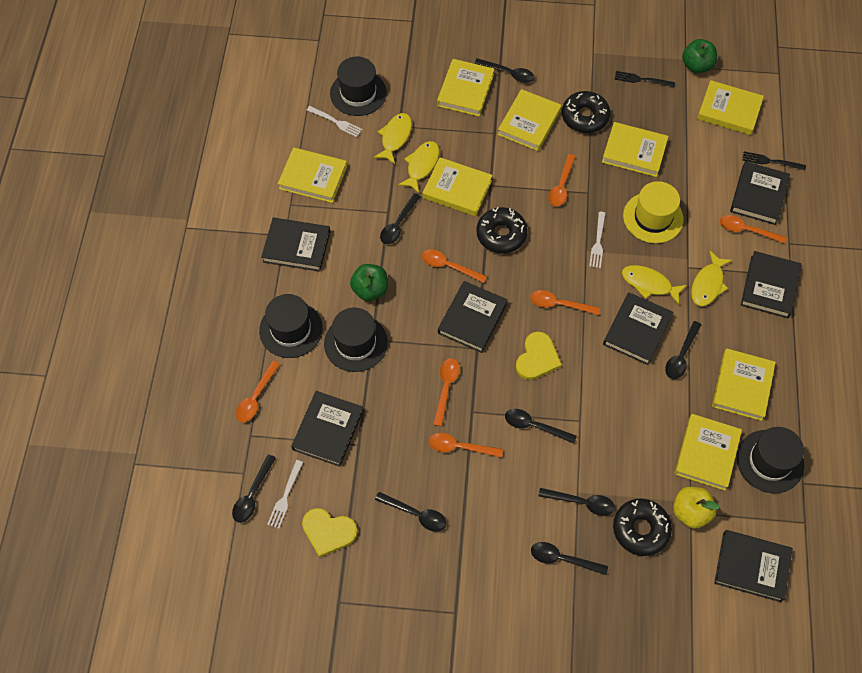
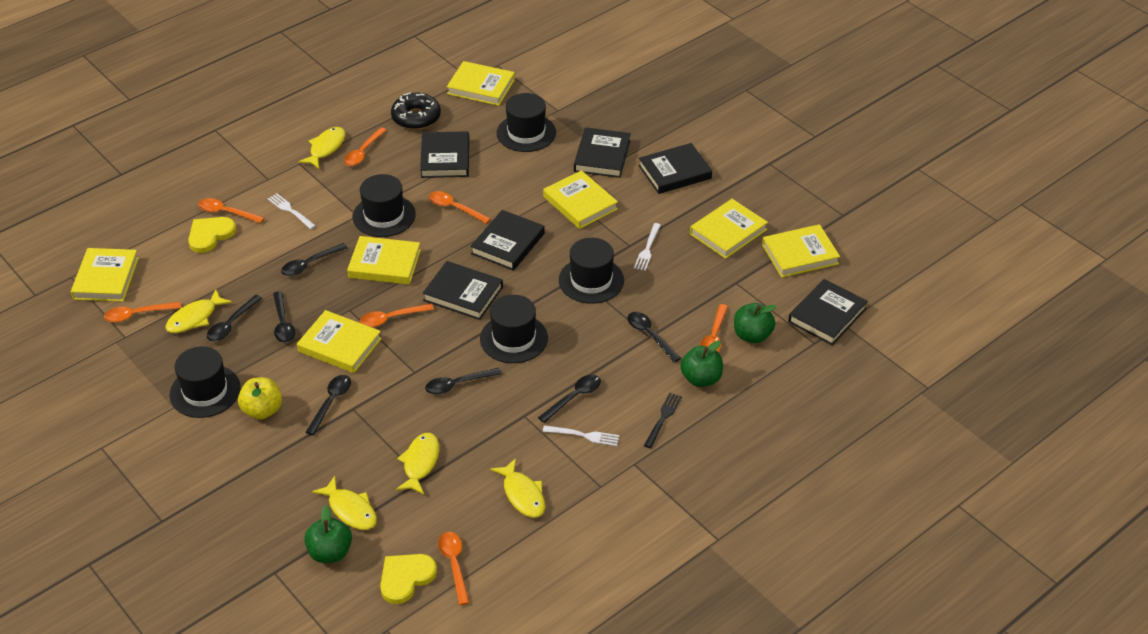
black book: [261,218,330,272] [291,391,363,467] [438,281,508,353] [603,292,673,365] [714,530,793,602] [730,161,790,225] [741,251,801,318] = 7 -> [420,131,469,178] [423,261,503,320] [470,210,545,271] [574,127,631,178] [638,143,712,194] [788,279,868,345] = 6
black donut: [476,207,528,253] [562,91,610,133] [613,499,672,556] = 3 -> [391,92,441,130] = 1
black fork: [615,71,675,87] [742,151,806,170] = 2 -> [644,393,682,448] = 1
black hat: [259,294,323,358] [324,308,388,372] [330,57,387,116] [737,427,804,493] = 4 -> [170,346,241,418] [352,174,416,237] [480,295,548,363] [497,93,556,152] [559,238,624,304] = 5
black spoon: [232,454,276,523] [375,492,447,532] [380,193,421,244] [474,58,535,83] [505,409,577,444] [531,542,608,575] [538,488,615,516] [665,321,702,379] = 8 -> [207,295,262,341] [273,291,295,343] [281,243,347,276] [305,375,351,435] [425,368,501,395] [538,374,601,423] [628,312,681,363] = 7
green apple: [350,264,388,301] [682,39,717,73] = 2 -> [304,505,352,563] [680,341,723,387] [734,303,776,343] = 3
yellow book: [278,147,347,203] [423,157,493,216] [437,59,494,116] [498,89,561,151] [602,122,669,177] [675,414,742,491] [697,80,764,135] [712,348,776,421] = 8 -> [71,248,139,302] [297,310,382,373] [347,236,421,285] [447,61,515,106] [543,170,618,229] [690,199,768,259] [762,224,840,278] = 7
yellow fish: [374,113,412,164] [398,141,439,193] [622,265,687,305] [691,251,732,306] = 4 -> [165,289,232,333] [298,127,345,169] [312,476,377,530] [396,433,439,495] [490,458,545,518] = 5
yellow hat: [623,181,684,243] = 1 -> none = 0

